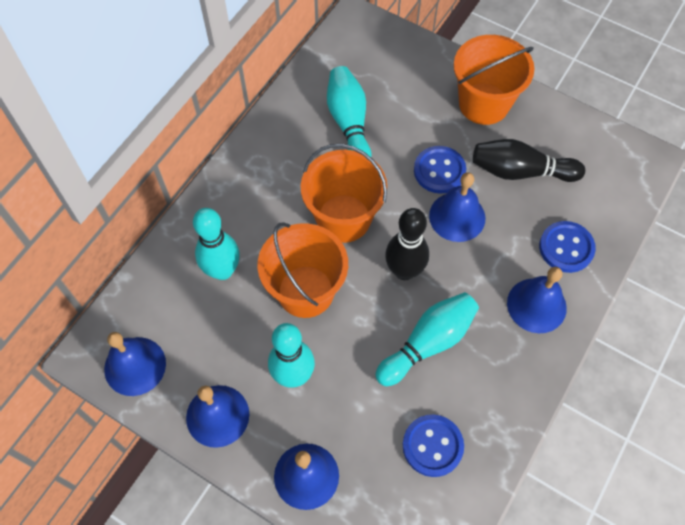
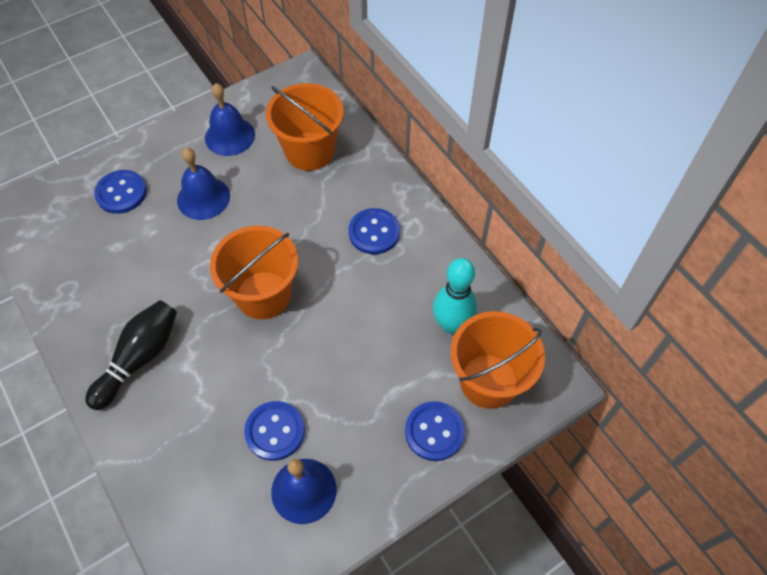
black bowling pin: [385,208,429,280] [473,139,585,182] = 2 -> [85,300,177,410] = 1
blue bell: [104,332,166,396] [186,385,249,448] [274,444,339,510] [429,172,485,242] [507,267,567,333] = 5 -> [177,148,230,220] [205,83,255,156] [271,459,337,524] = 3
blue button: [403,414,464,477] [414,146,466,194] [539,221,596,273] = 3 -> [94,170,147,214] [244,401,305,461] [349,208,400,254] [405,401,465,461] = 4
turquoise bowling pin: [193,208,240,280] [268,323,315,388] [327,66,372,157] [375,292,479,386] = 4 -> [433,258,477,334] = 1

